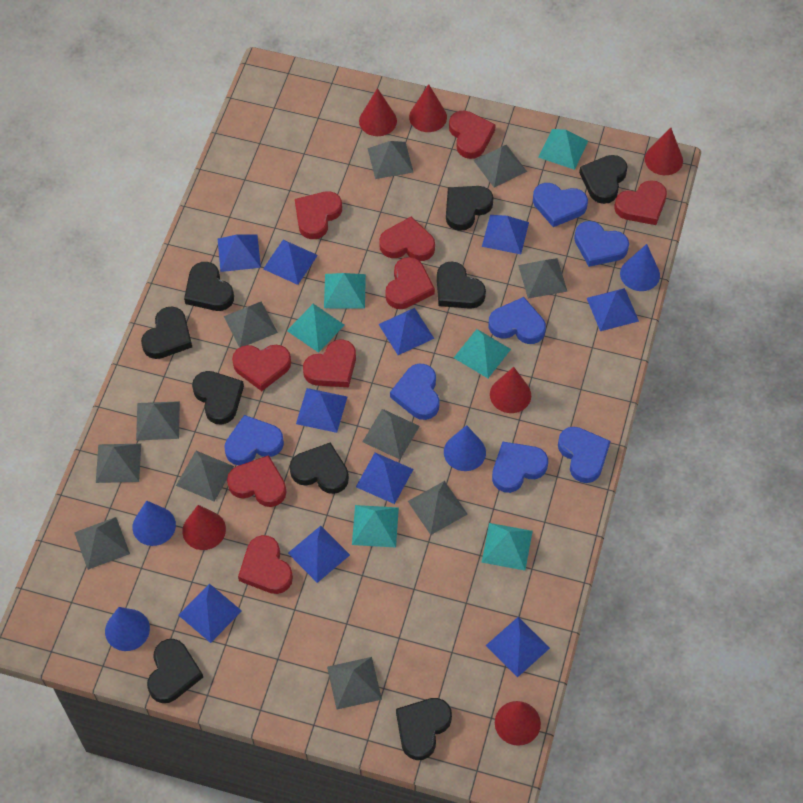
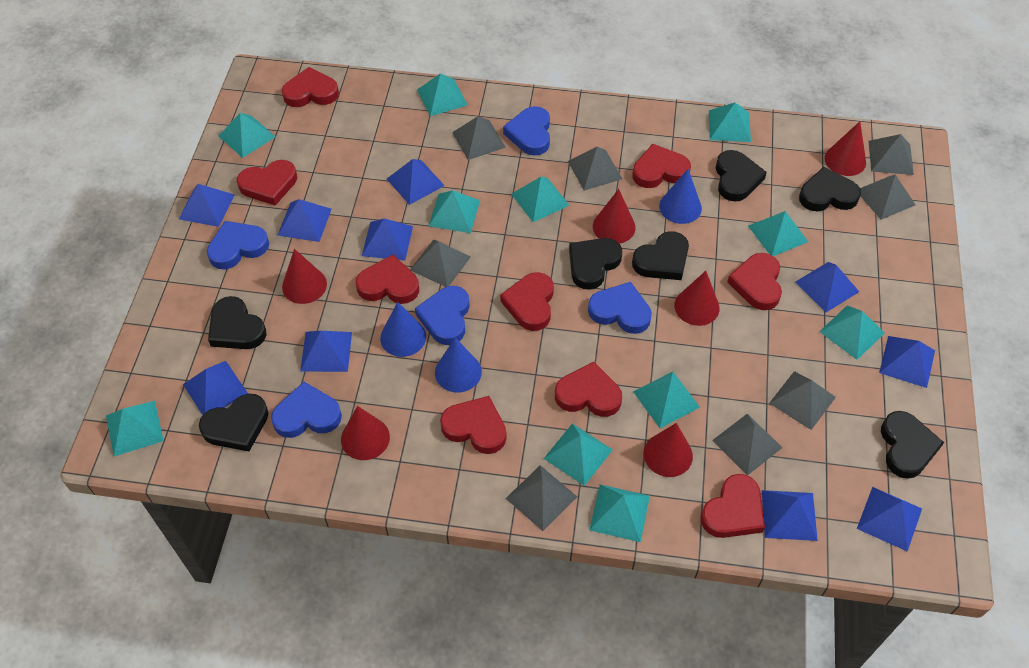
black heart: [141,307,192,359] [147,639,203,703] [184,262,234,311] [192,371,244,424] [290,442,349,494] [396,698,452,760] [437,261,486,309] [446,186,494,231] [579,155,627,204] = 9 -> [199,394,269,451] [208,296,266,349] [569,238,622,290] [632,231,689,280] [716,150,767,202] [799,167,861,211] [881,411,944,479] = 7
blue cone: [105,607,150,651] [132,501,176,546] [444,425,486,471] [620,244,660,291] = 4 -> [380,302,426,357] [435,338,482,393] [659,169,702,224] = 3
blue heart: [224,415,284,465] [390,364,440,420] [488,297,546,344] [492,442,548,493] [533,183,588,227] [558,427,610,483] [574,221,629,267] = 7 -> [207,221,269,269] [271,382,342,438] [415,286,470,345] [503,106,550,156] [588,282,652,334] = 5
grey pyramid: [74,517,130,570] [96,444,141,483] [136,401,180,440] [176,451,234,502] [224,302,278,348] [327,657,382,710] [362,409,420,459] [368,141,414,179] [408,481,468,535] [473,145,527,187] [518,258,568,299] = 11 -> [410,240,471,287] [452,116,506,160] [505,465,577,531] [568,147,622,191] [712,414,783,476] [769,371,836,430] [860,175,915,220] [868,134,914,175] = 8
turquoise pyramid: [287,304,344,353] [324,273,366,309] [352,505,399,548] [454,329,511,378] [481,523,533,571] [538,129,588,170] = 6 -> [106,401,164,456] [219,113,276,158] [417,73,468,116] [429,190,480,233] [511,177,570,222] [544,424,613,486] [589,484,650,542] [633,372,700,428] [709,102,751,142] [748,211,808,256] [819,305,885,360] = 11

